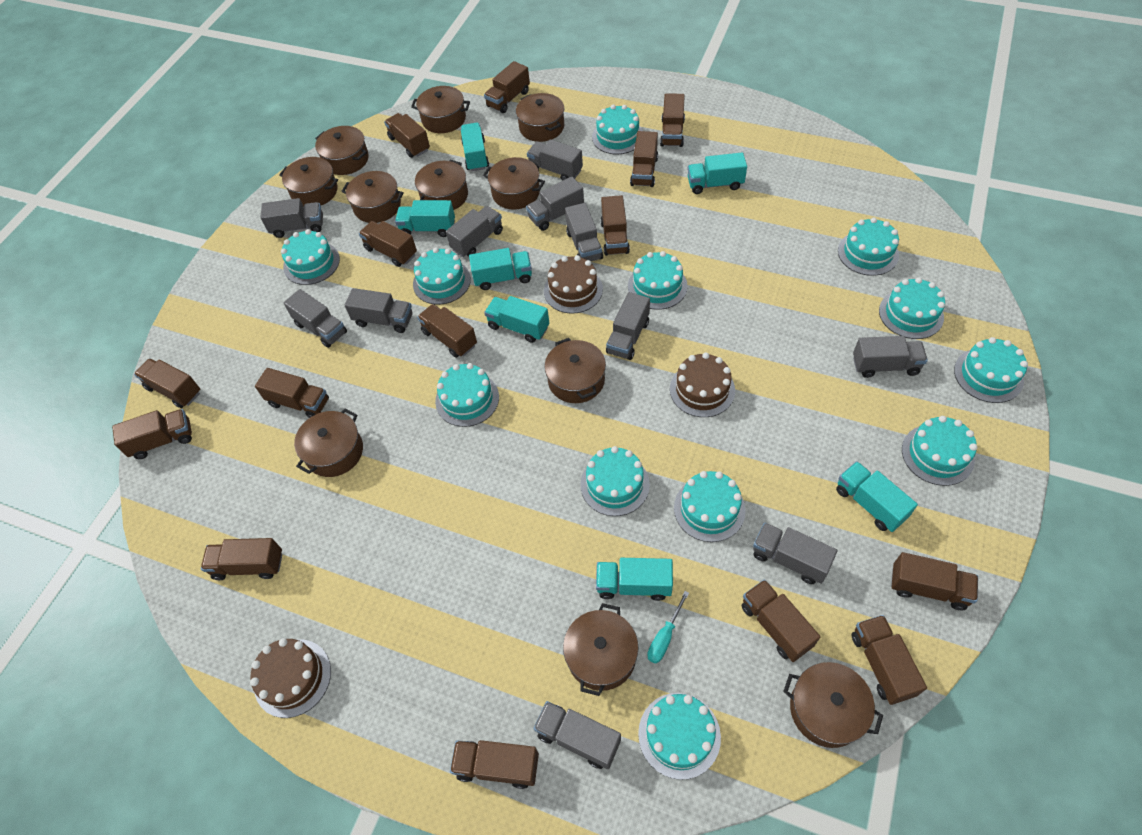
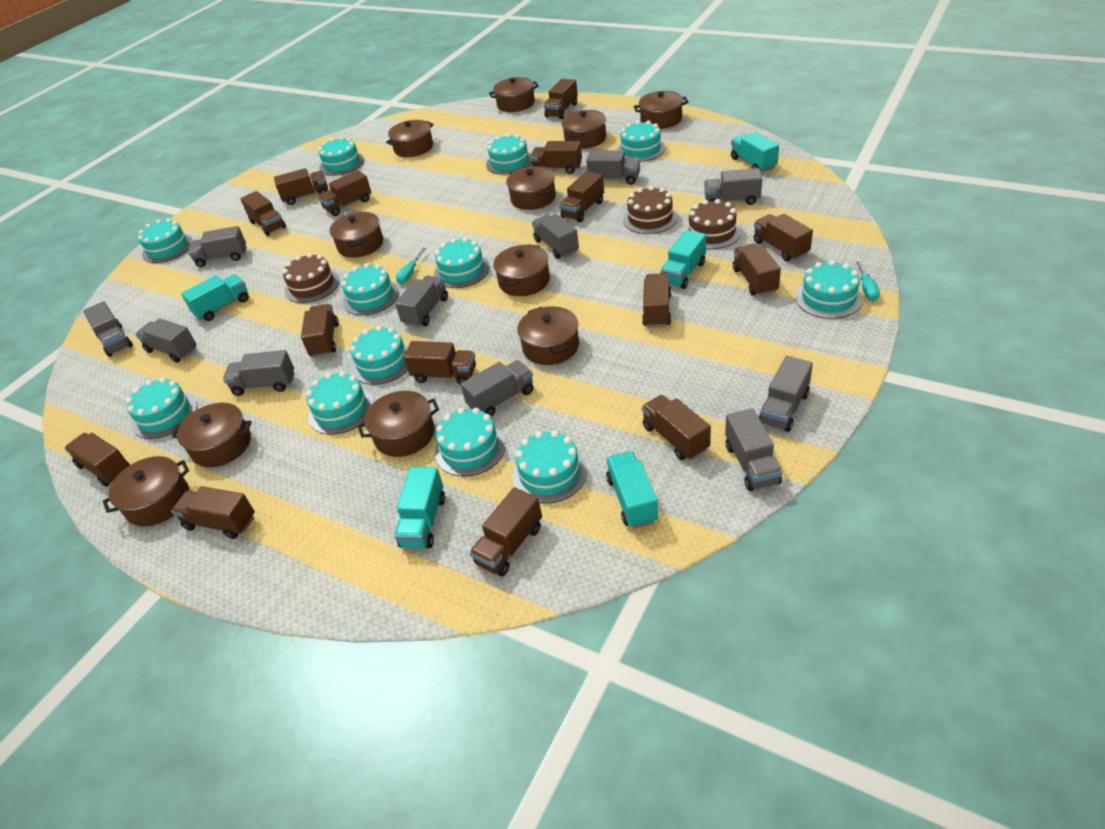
turquoise screwdriver: [647,591,689,664] = 1 -> [396,248,426,284] [855,259,880,301] = 2
turquoise truck: [395,200,455,237] [461,123,489,171] [469,248,532,290] [484,296,549,343] [596,558,673,601] [687,153,747,194] [836,461,918,532] = 7 -> [181,274,249,321] [394,467,445,548] [606,451,658,529] [661,230,706,289] [731,132,779,172] = 5

